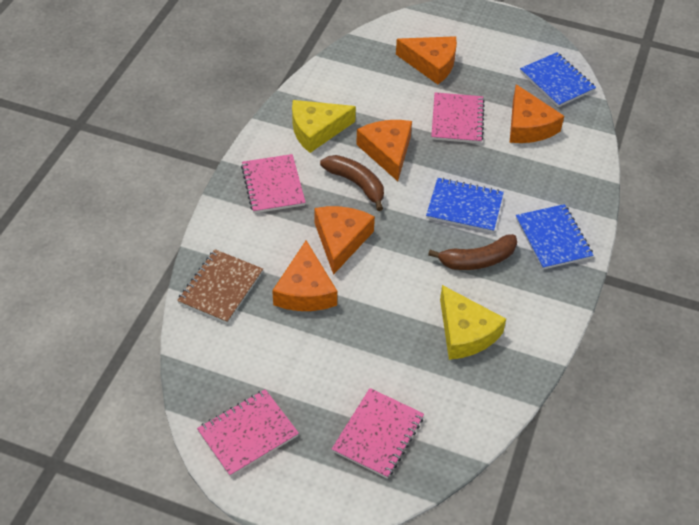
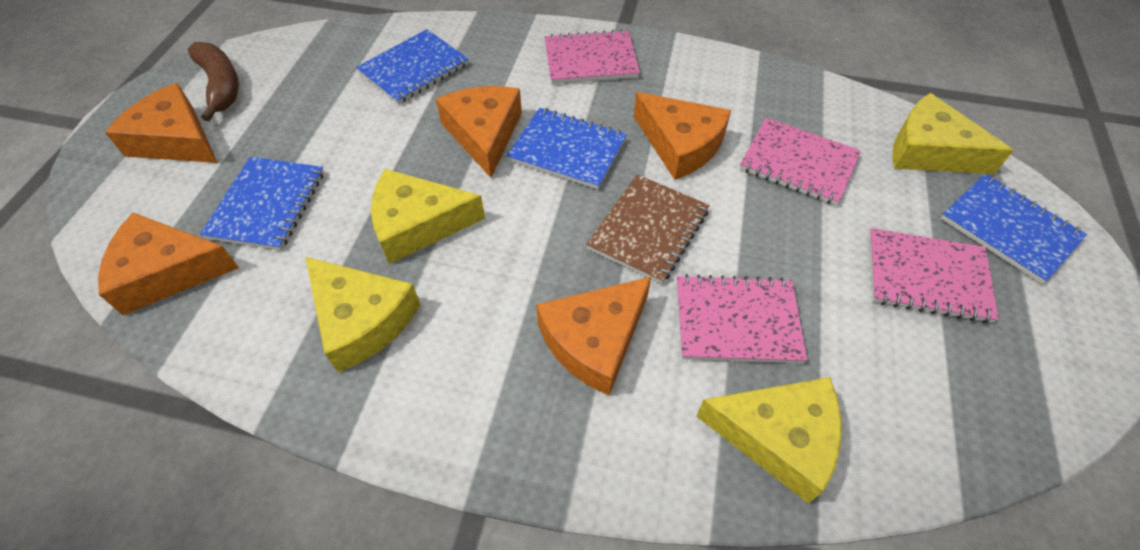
blue notebook: [426,178,504,233] [516,204,594,270] [520,52,596,107] = 3 -> [200,157,324,250] [356,29,468,104] [507,108,627,189] [941,174,1087,284] = 4
brown banana: [320,155,384,211] [428,234,517,270] = 2 -> [188,42,239,121] = 1
yellow cheese: [292,100,356,153] [440,285,506,360] = 2 -> [306,257,421,372] [371,169,485,264] [696,377,842,504] [892,93,1014,174] = 4

